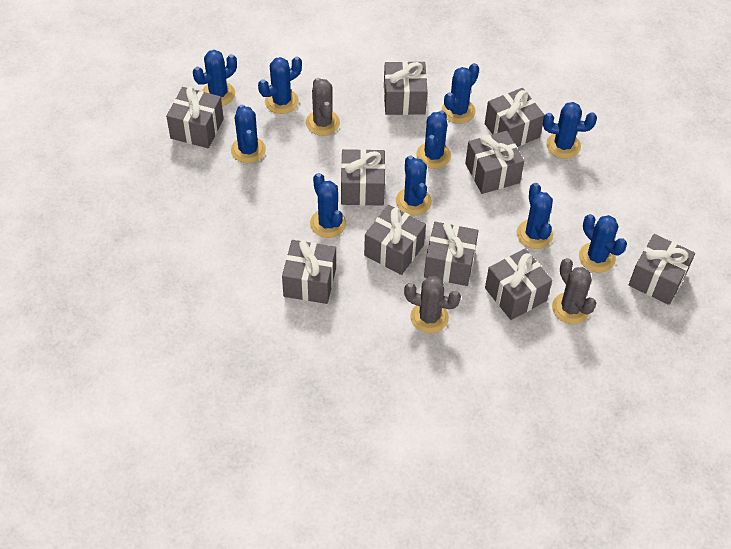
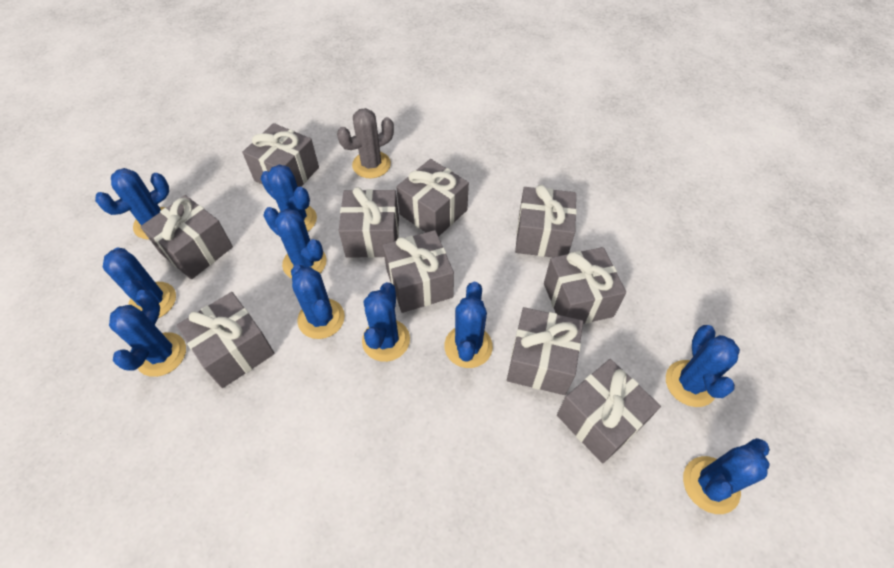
grey cactus: [306,78,340,136] [404,276,461,333] [552,258,597,324] = 3 -> [337,108,394,178] = 1

